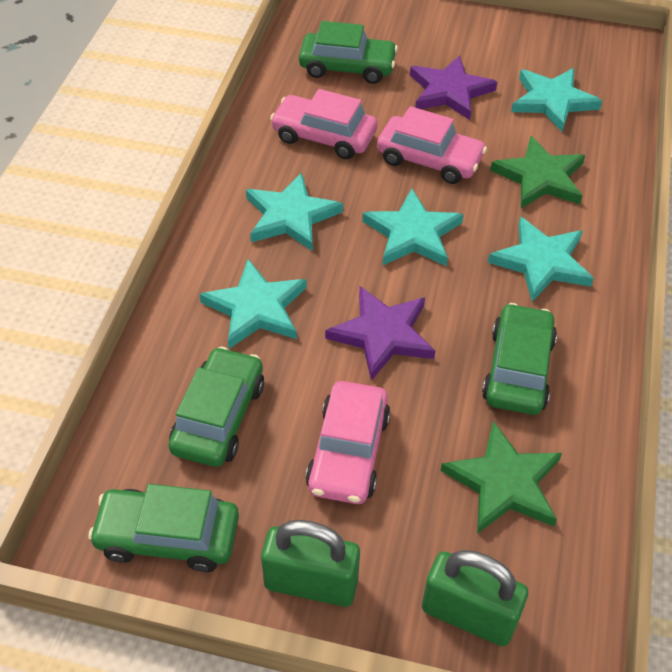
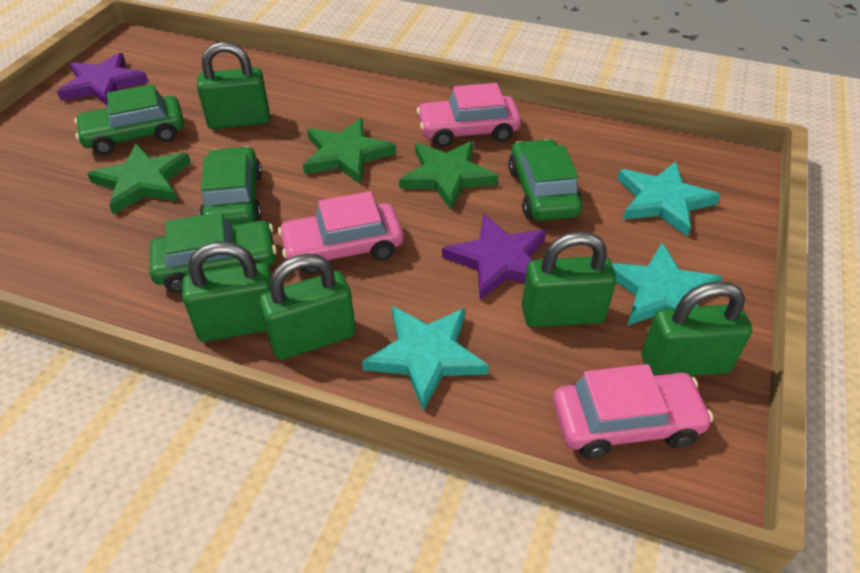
green padlock: [261,520,360,607] [422,550,528,646] = 2 -> [182,241,272,342] [197,42,270,129] [259,254,355,360] [522,231,616,327] [642,281,752,376] = 5
green star: [440,421,562,534] [490,136,585,208] = 2 -> [87,143,191,215] [303,118,396,185] [399,141,498,210] = 3
turquoise star: [199,259,307,349] [246,172,343,251] [362,189,464,266] [488,217,594,302] [511,68,602,132] = 5 -> [362,306,489,411] [612,243,723,326] [617,162,721,237] = 3

